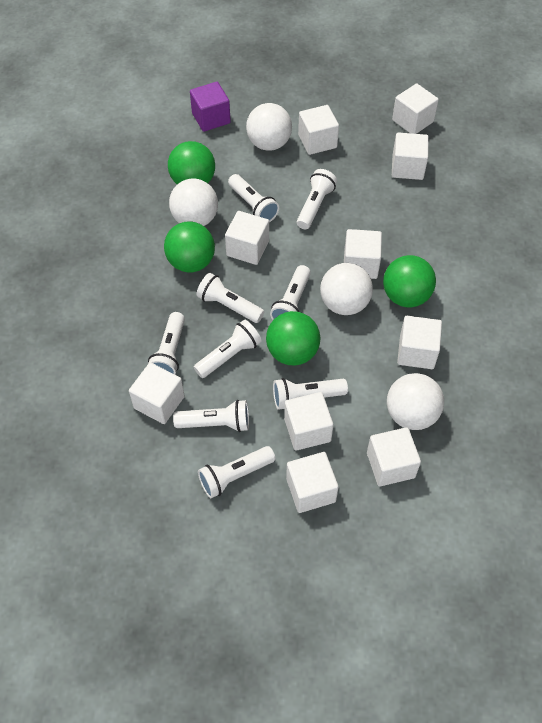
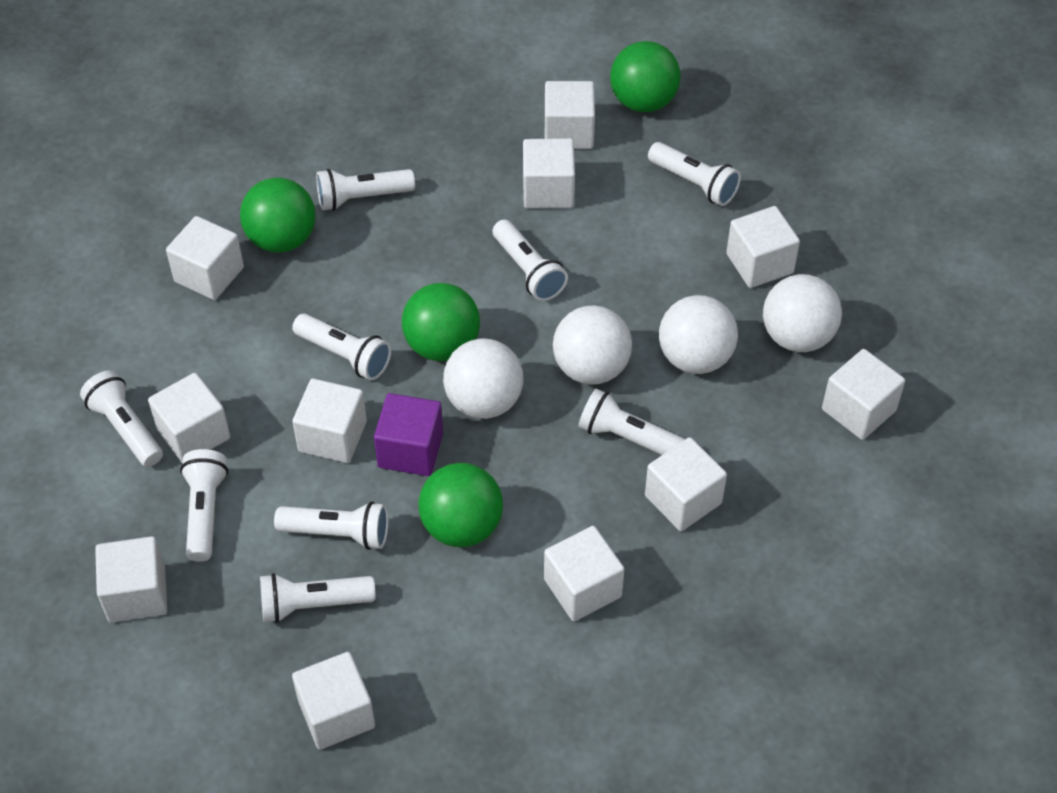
white cube: [129,362,185,424] [225,211,269,265] [284,392,333,451] [286,452,339,513] [298,105,339,155] [344,229,382,279] [367,427,421,487] [392,83,439,134] [392,132,429,180] [397,316,442,369] = 10 -> [95,536,167,623] [148,373,230,463] [166,216,244,300] [292,378,367,463] [292,652,375,750] [523,138,575,208] [544,526,624,621] [545,81,595,149] [645,437,727,531] [726,206,800,288] [822,349,905,440] = 11

